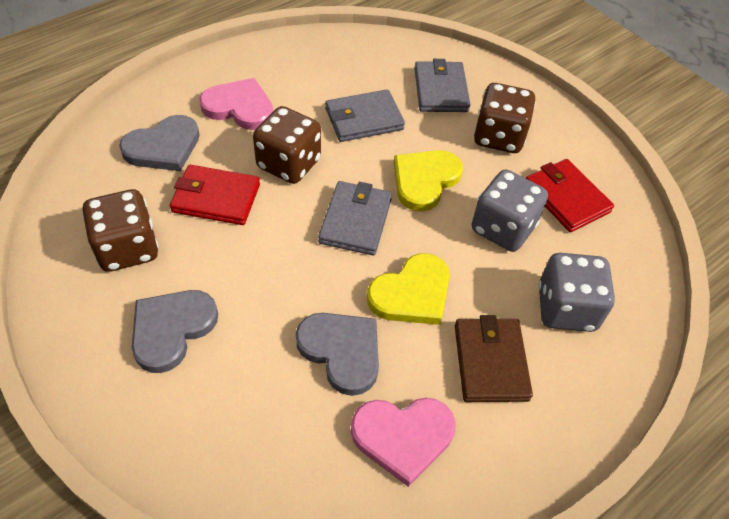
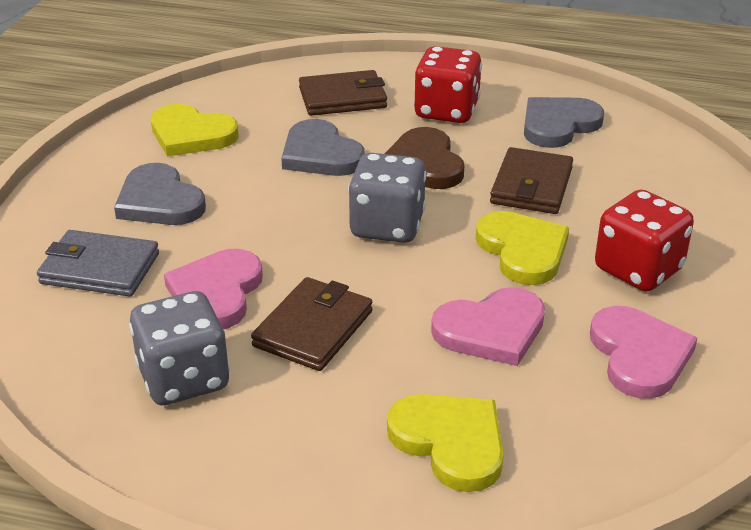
brown dice: [82,189,159,272] [253,106,321,184] [474,83,536,153] = 3 -> none = 0
brown heart: none = 0 -> [385,127,464,189] = 1
brown wallet: [455,315,533,402] = 1 -> [251,277,372,371] [299,70,387,116] [490,147,573,214] = 3
grey wallet: [318,181,392,255] [325,90,405,142] [415,59,470,112] = 3 -> [37,230,159,297] = 1
pink heart: [199,78,273,130] [351,398,456,487] = 2 -> [164,249,263,329] [431,287,545,366] [590,306,698,399] = 3
red dice: none = 0 -> [414,46,482,123] [595,190,694,292] = 2
red wallet: [170,165,260,225] [526,159,614,232] = 2 -> none = 0
yellow heart: [367,253,450,325] [394,150,463,212] = 2 -> [151,104,239,156] [387,394,504,492] [476,211,569,285] = 3

